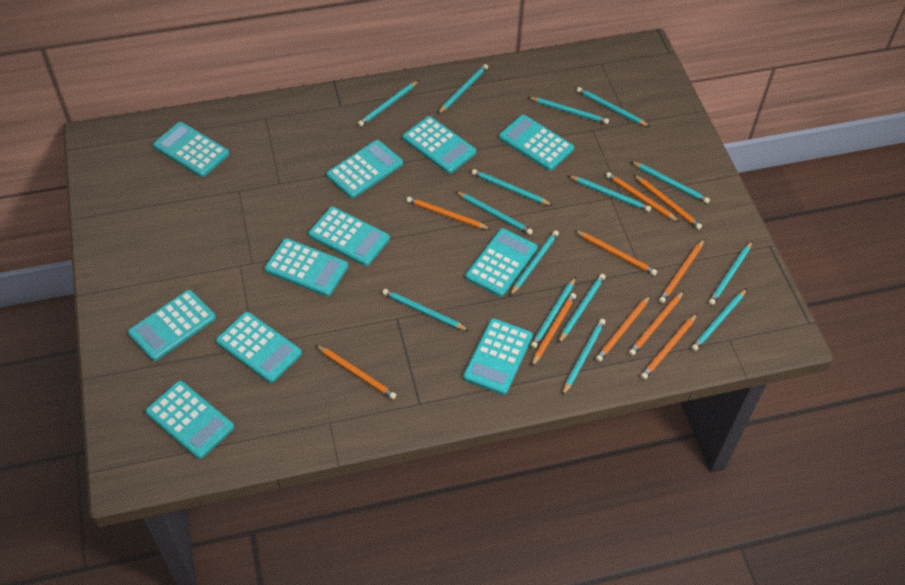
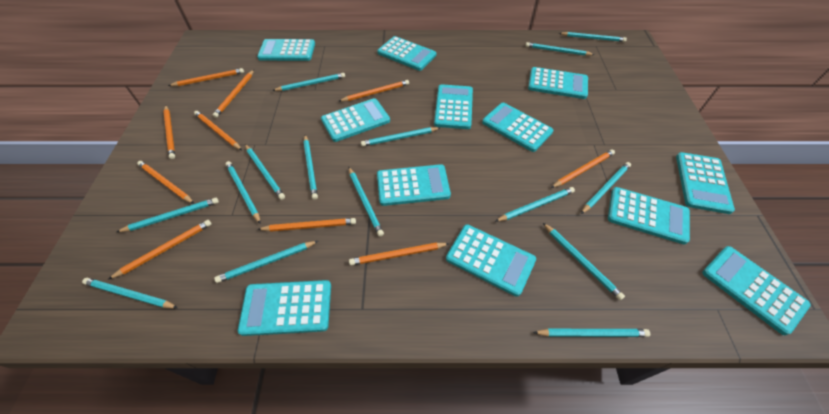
turquoise calculator: [128,290,216,361] [145,381,234,459] [153,122,229,177] [216,312,302,383] [264,238,348,297] [308,207,390,266] [326,140,403,198] [402,116,476,174] [463,318,533,395] [465,228,537,297] [499,115,574,171] = 11 -> [238,280,331,336] [257,39,315,61] [321,98,390,142] [377,36,436,71] [377,164,451,206] [434,84,473,129] [446,224,536,297] [482,103,554,152] [528,67,588,99] [608,187,690,245] [676,152,735,214] [702,246,811,335] = 12

